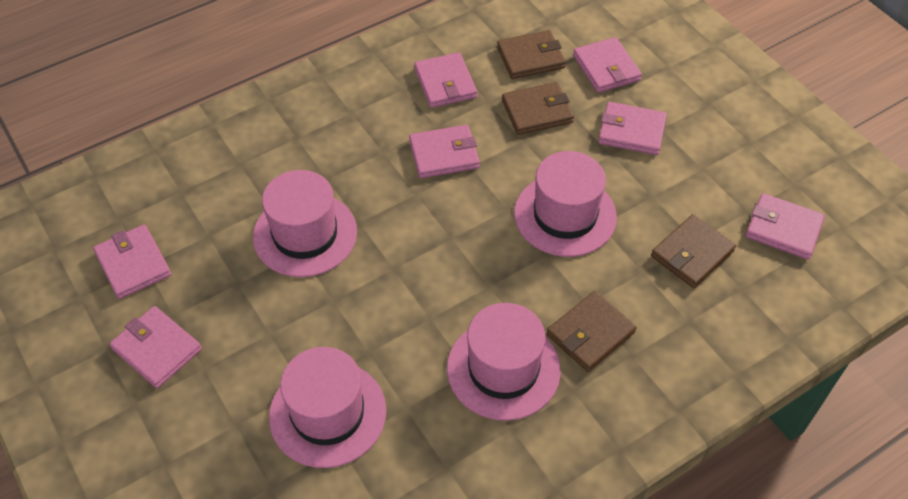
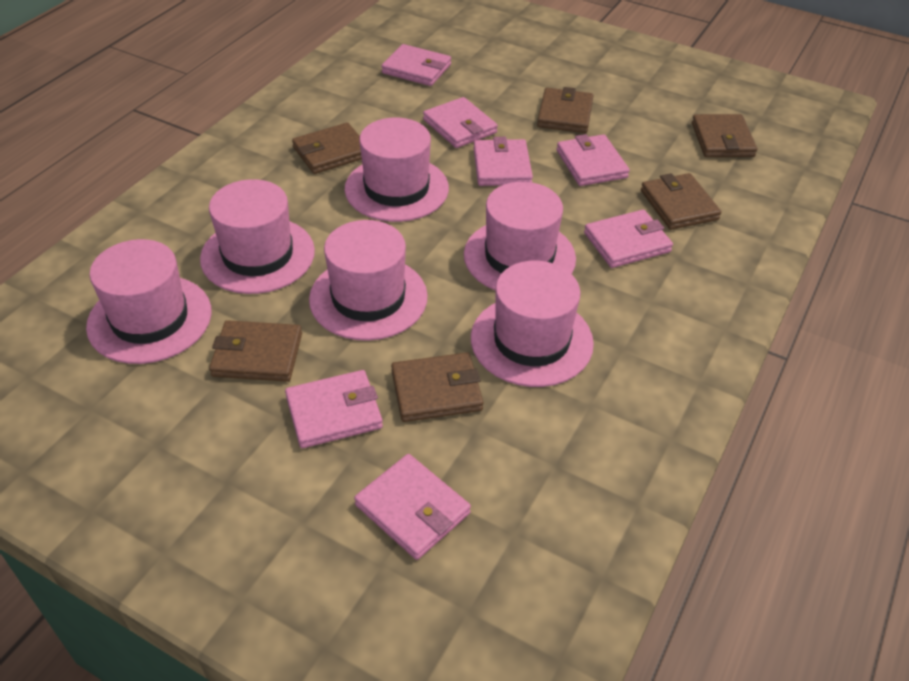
brown wallet: [497,30,566,79] [502,82,574,135] [547,291,637,372] [651,214,736,288] = 4 -> [209,320,302,382] [292,123,362,174] [391,353,483,422] [537,87,594,133] [641,173,722,230] [692,114,757,157] = 6
pink hat: [253,170,357,277] [269,347,386,468] [447,303,561,421] [514,151,617,257] = 4 -> [86,239,212,364] [200,179,315,294] [309,220,428,341] [344,118,449,222] [464,182,576,290] [471,261,594,387] = 6

